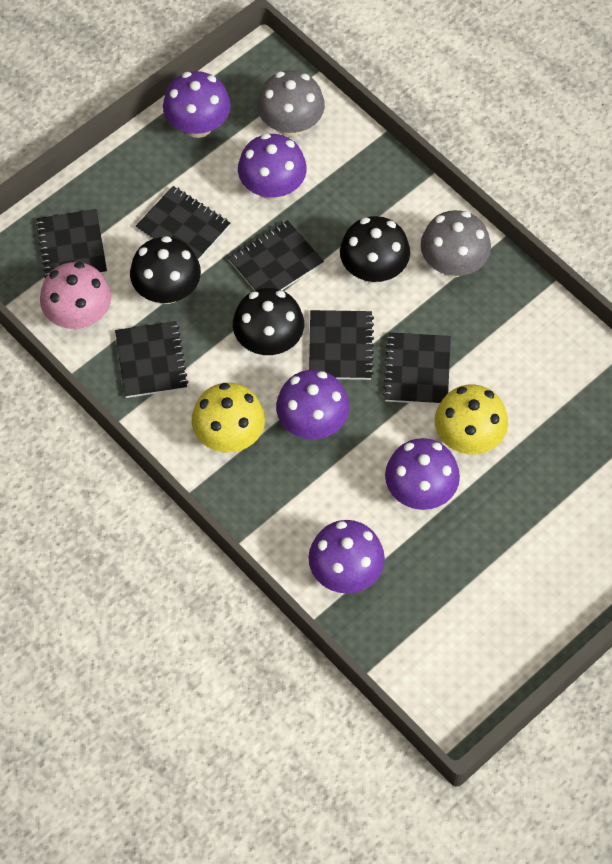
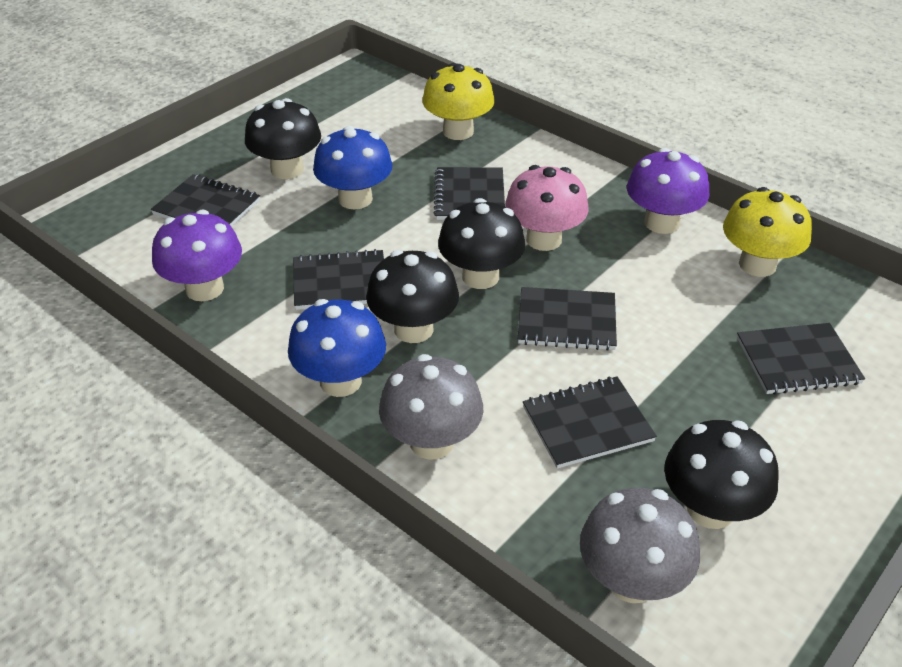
black mushroom: [130,236,201,304] [233,288,304,355] [340,216,410,283] = 3 -> [245,98,321,179] [366,250,459,343] [438,198,525,289] [664,420,778,529] = 4
blue mushroom: none = 0 -> [288,299,386,397] [313,126,393,210] = 2
purple mushroom: [163,71,231,138] [238,133,307,200] [276,370,349,439] [308,520,385,594] [385,438,460,510] = 5 -> [152,210,242,301] [627,148,710,234] = 2

